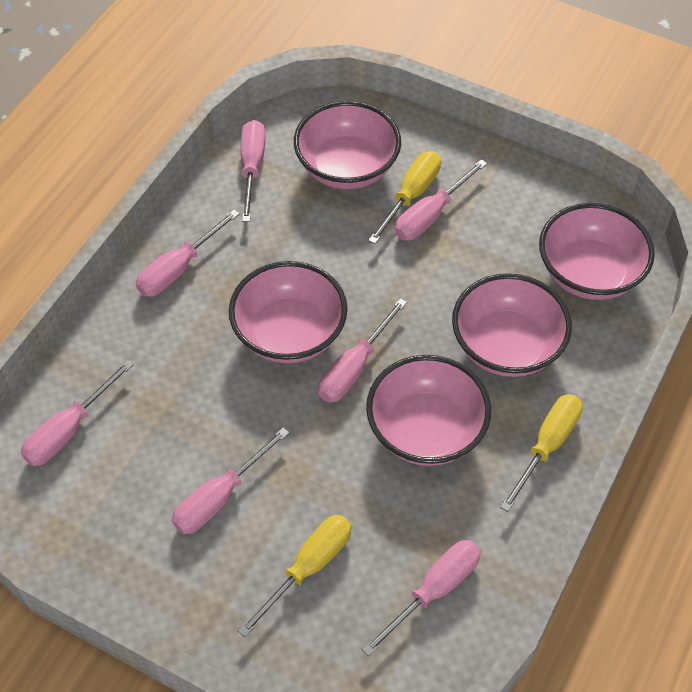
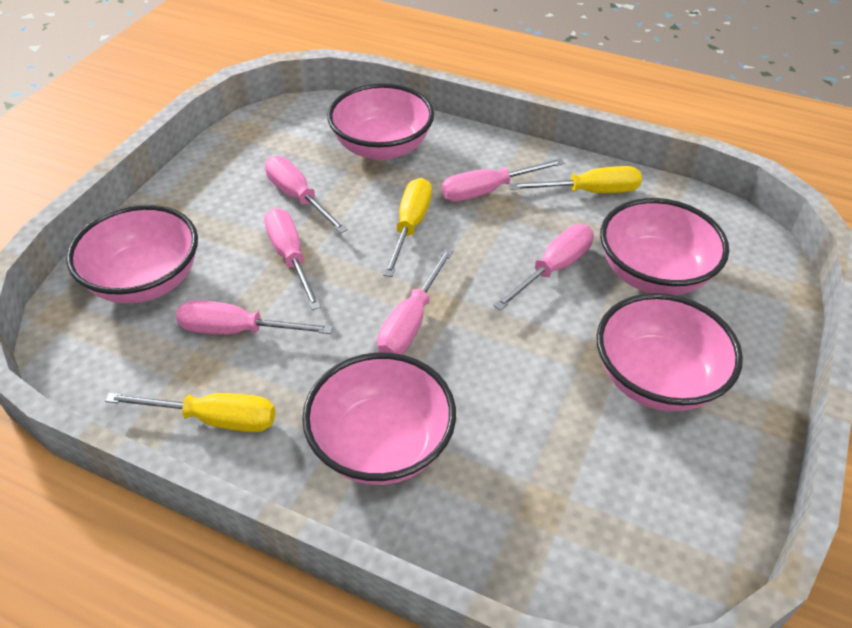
pink screwdriver: [21,360,134,466] [136,210,239,297] [172,427,289,534] [240,120,266,222] [318,298,407,402] [361,540,481,656] [395,159,487,240] = 7 -> [176,300,333,335] [264,208,321,310] [265,156,348,234] [377,248,454,355] [442,158,564,202] [494,224,594,310] = 6

